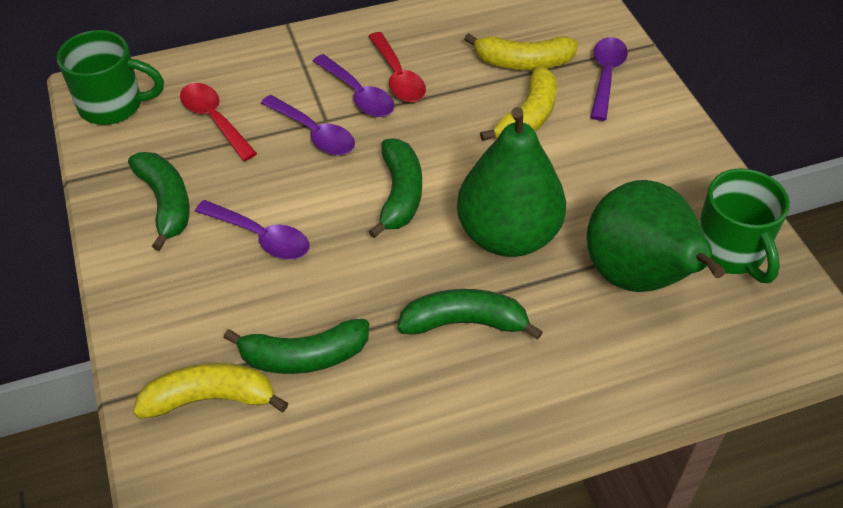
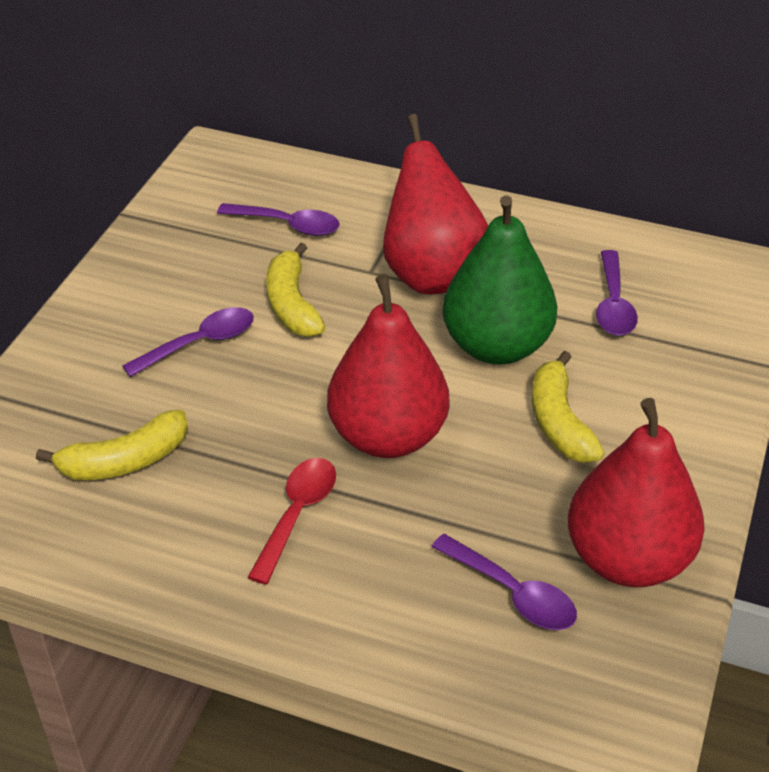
green banana: [128,152,190,251] [224,319,369,374] [369,138,422,238] [398,289,543,340] = 4 -> none = 0
green mug: [57,30,164,125] [699,168,790,283] = 2 -> none = 0
green pear: [457,107,566,257] [587,180,726,292] = 2 -> [442,195,557,364] = 1
red pear: none = 0 -> [327,274,449,458] [383,114,488,294] [568,398,705,587] = 3
red spoon: [180,83,257,161] [368,32,426,102] = 2 -> [248,458,336,584] = 1

